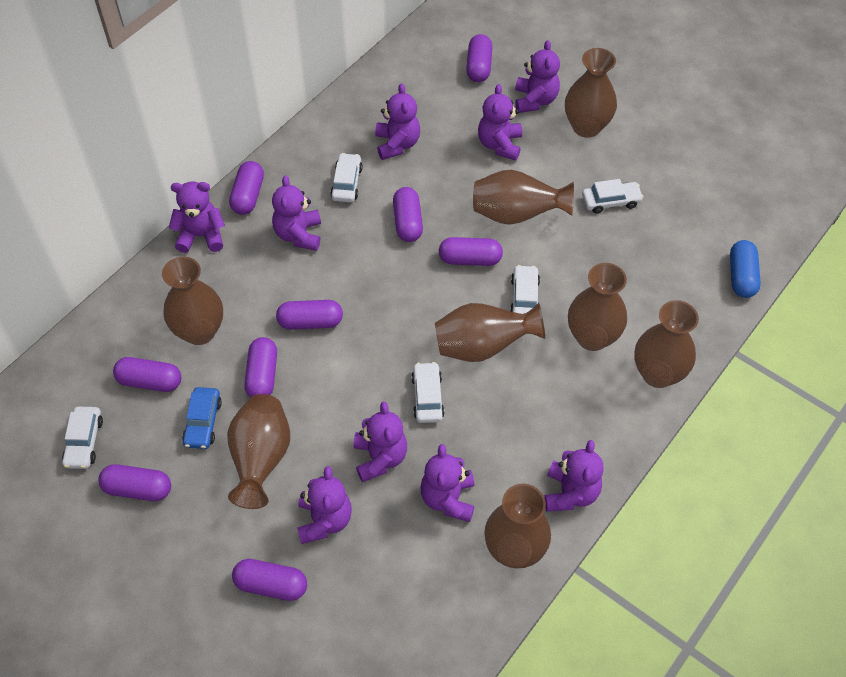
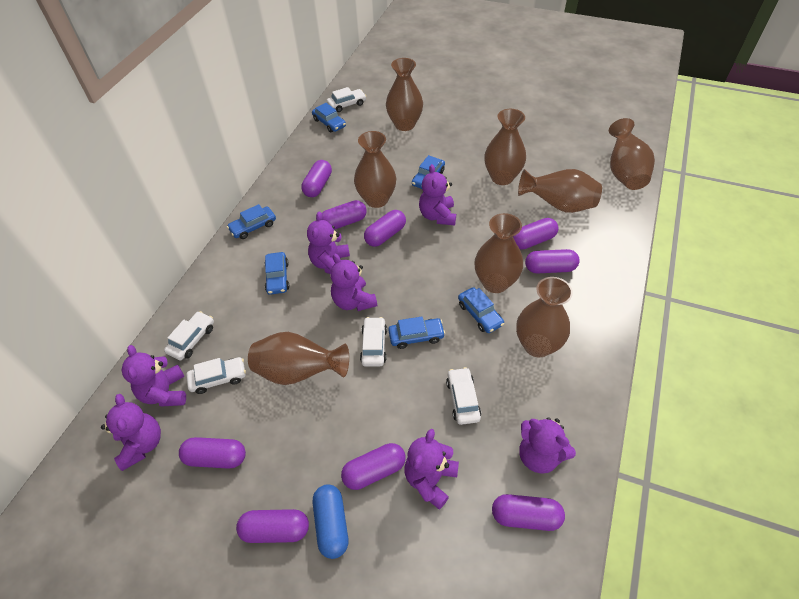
blue car: [182,387,222,449] = 1 -> [227,204,276,239] [265,252,289,295] [312,103,346,133] [388,316,445,349] [412,155,445,189] [458,287,504,333] = 6
purple teddy bear: [169,181,225,253] [272,176,321,251] [297,466,352,544] [354,401,407,482] [375,83,420,160] [420,444,475,522] [478,84,522,161] [515,40,560,113] [544,440,604,512] = 9 -> [101,394,161,471] [121,345,186,407] [307,212,350,274] [330,254,377,311] [405,429,459,510] [419,164,456,225] [520,417,576,474] = 7

